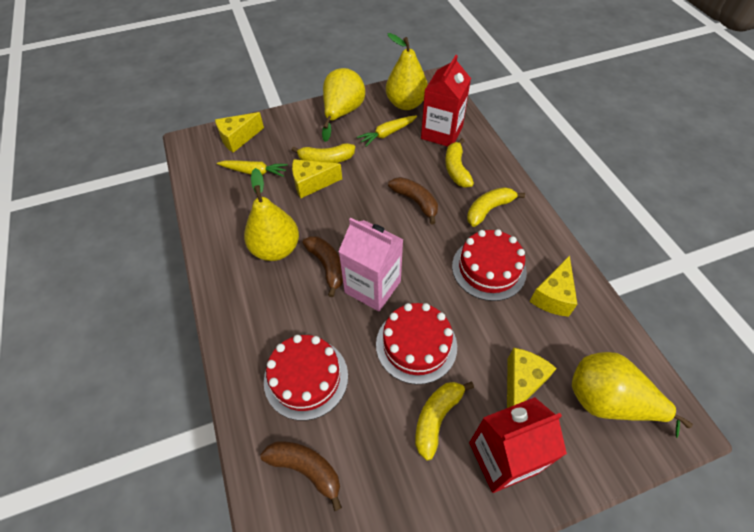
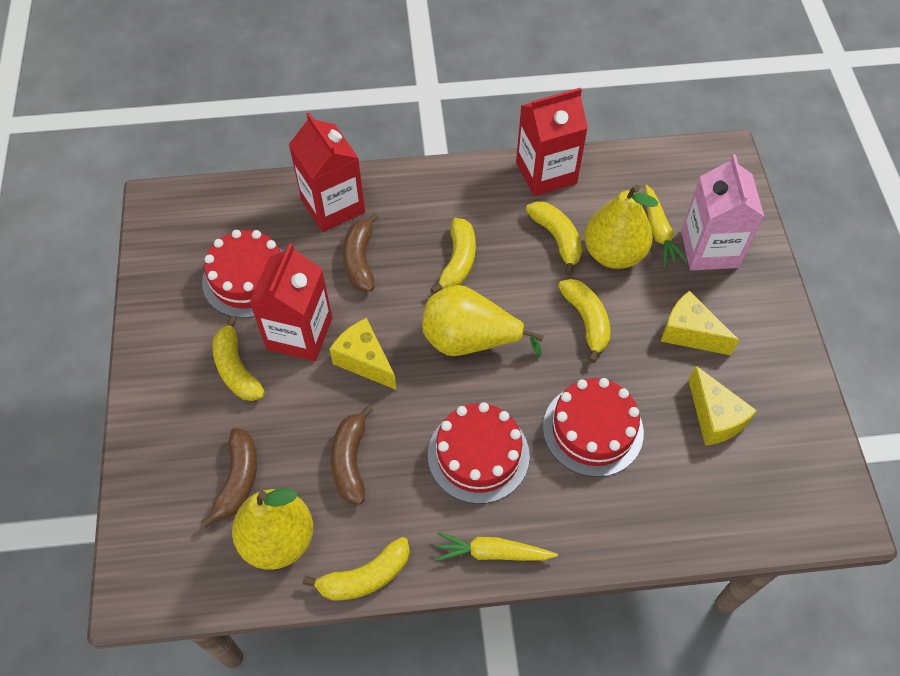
red carton: [421,55,471,147] [469,397,567,493] = 2 -> [249,243,332,361] [289,113,365,232] [516,88,588,196] = 3
yellow banana: [292,143,355,163] [415,382,474,460] [445,138,474,187] [467,187,525,227] = 4 -> [213,316,265,401] [303,537,410,601] [430,218,476,294] [526,201,583,275] [558,279,610,363] = 5
yellow cheese: [215,112,264,153] [292,159,342,198] [507,348,557,408] [530,255,577,317] = 4 -> [329,318,396,390] [661,291,739,355] [688,365,757,446] = 3
yellow pear: [244,168,299,261] [322,68,365,142] [386,33,428,110] [572,352,693,438] = 4 -> [232,488,313,570] [422,285,544,357] [584,185,658,269] = 3

